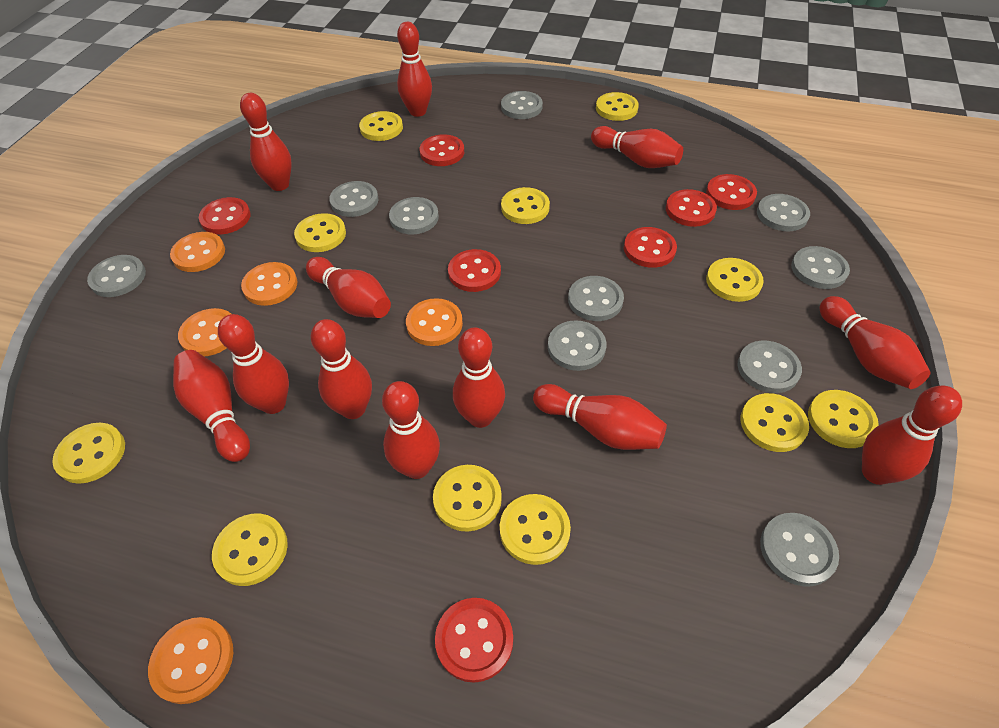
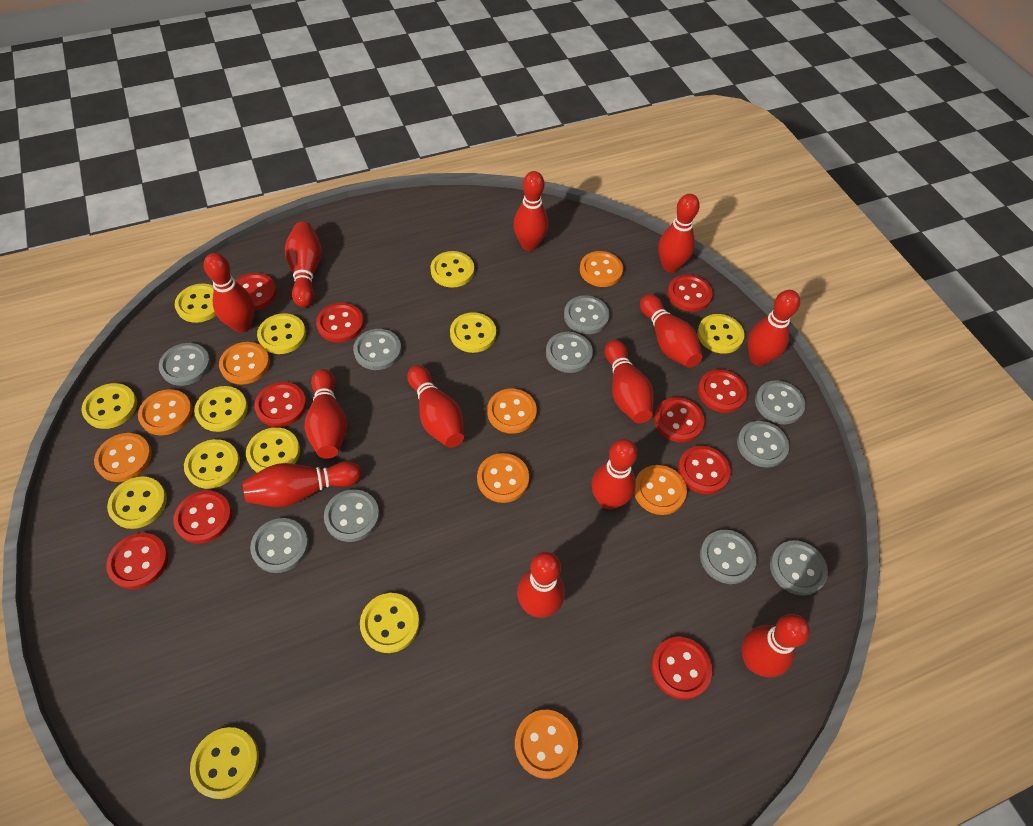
orange button: [148,617,233,704] [170,232,225,272] [178,308,231,356] [241,262,297,306] [406,298,463,346] = 5 -> [94,433,152,482] [138,389,193,435] [219,342,270,385] [477,453,529,503] [487,388,537,434] [515,710,578,779] [580,251,623,287] [634,465,687,515] = 8
red bowling pin: [173,350,250,462] [218,314,289,414] [240,93,292,191] [306,257,391,318] [311,319,372,419] [382,381,440,479] [397,22,432,117] [453,327,505,428] [533,384,667,450] [591,126,683,168] [820,296,931,389] [862,386,962,485] = 12 -> [204,253,254,333] [243,461,362,507] [285,222,322,307] [304,369,347,459] [407,365,464,448] [513,171,548,251] [517,552,565,618] [591,439,638,509] [604,340,653,423] [640,294,702,368] [658,194,700,272] [742,614,810,677] [748,290,800,366] = 13
red button: [199,197,251,234] [420,134,464,166] [435,598,513,683] [448,249,501,292] [624,227,677,268] [666,189,717,227] [706,174,757,210] = 7 -> [106,533,169,589] [173,490,232,544] [235,273,277,311] [254,382,307,427] [316,303,364,343] [651,637,712,700] [654,397,705,442] [667,274,713,312] [678,446,731,494] [698,369,748,413] = 10
yellow button: [52,423,125,484] [212,514,288,586] [294,213,346,252] [359,111,403,141] [433,465,502,532] [500,494,571,565] [501,187,550,224] [596,92,639,121] [706,258,764,302] [740,393,809,452] [808,390,879,448] = 11 -> [82,383,137,429] [107,476,167,529] [175,283,216,323] [184,439,240,489] [190,727,259,799] [194,386,248,432] [246,427,300,473] [257,313,306,354] [360,593,419,653] [430,251,474,288] [450,312,496,353] [697,314,745,354] = 12

